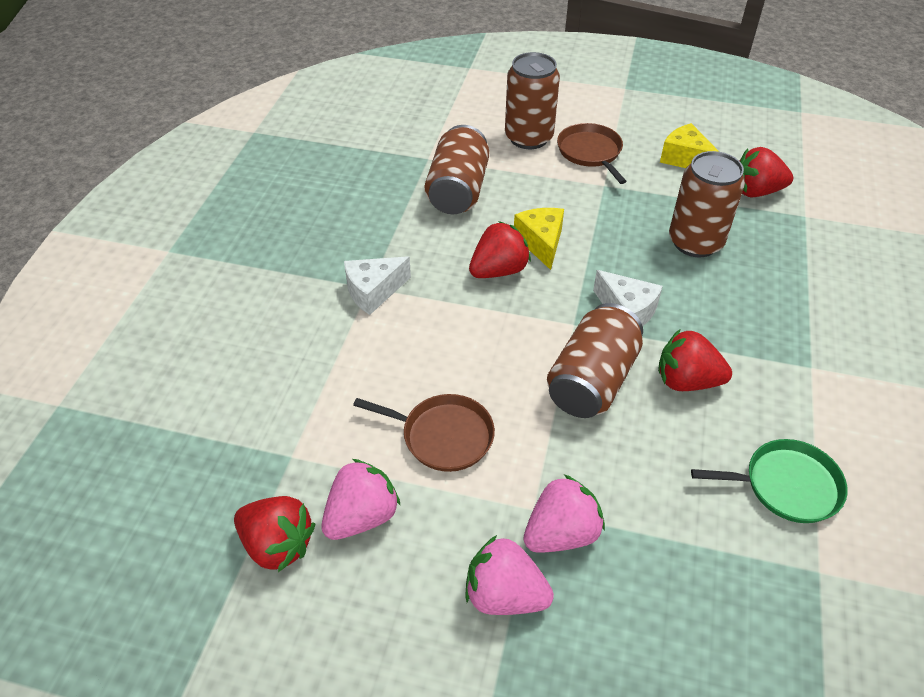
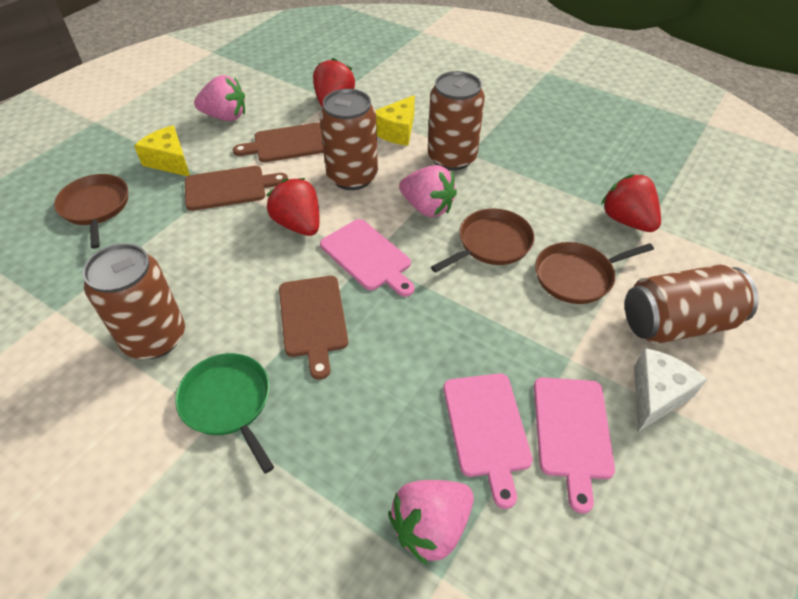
brown cutting board: none = 0 -> [185,166,288,211] [233,122,324,162] [279,276,348,380] = 3
brown pan: [353,394,495,472] [557,123,627,184] = 2 -> [54,174,128,249] [431,208,535,273] [535,242,654,304] = 3
pink cutting board: none = 0 -> [320,219,415,297] [443,373,533,509] [534,377,615,514] = 3
red strawberry: [234,496,315,572] [469,221,531,278] [658,329,732,391] [739,147,793,198] = 4 -> [267,178,319,236] [313,58,355,107] [601,174,661,232] = 3
white cheese: [344,256,411,315] [593,270,663,326] = 2 -> [634,348,707,432] = 1

